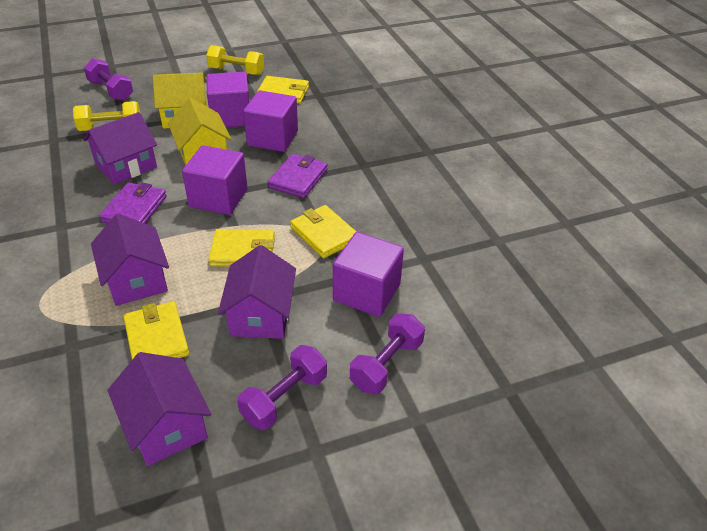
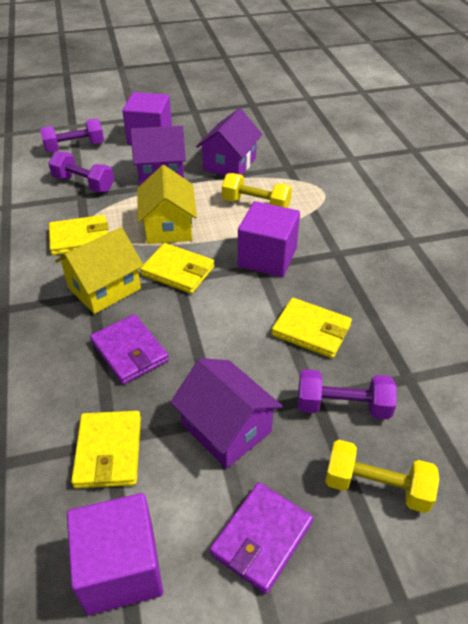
purple cube: [182,145,248,215] [206,72,250,127] [243,90,298,152] [333,232,404,317] = 4 -> [67,493,163,615] [122,92,172,145] [238,201,300,277] = 3
purple house: [83,112,157,185] [91,213,169,306] [107,352,211,466] [218,245,296,339] = 4 -> [130,126,186,185] [170,358,283,469] [196,108,262,176] = 3

